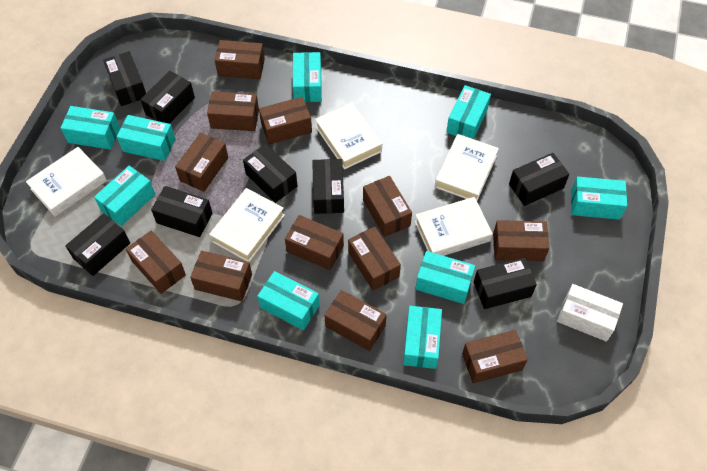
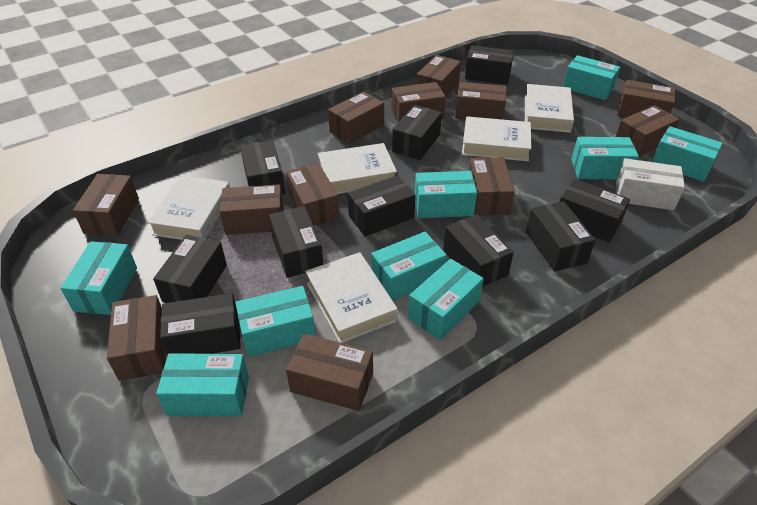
black box: [65,213,130,276] [103,51,146,106] [140,71,195,124] [151,186,213,237] [243,144,297,203] [312,159,344,214] [474,258,537,309] [509,153,570,206] = 8 -> [153,235,227,303] [160,293,241,355] [240,140,285,195] [269,206,323,278] [348,175,416,237] [392,105,442,160] [443,215,514,287] [465,45,514,85] [526,201,596,271] [560,179,630,242] = 10

